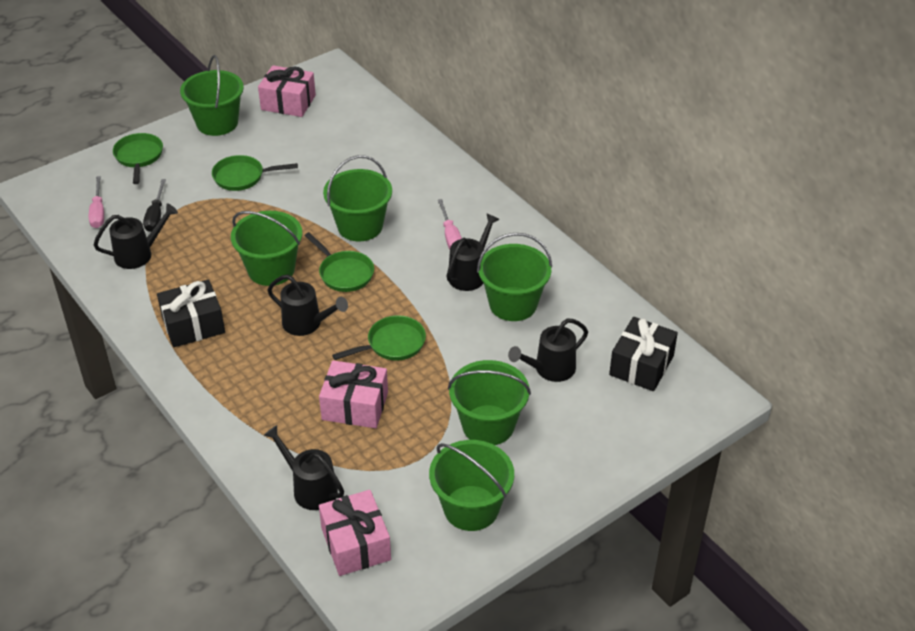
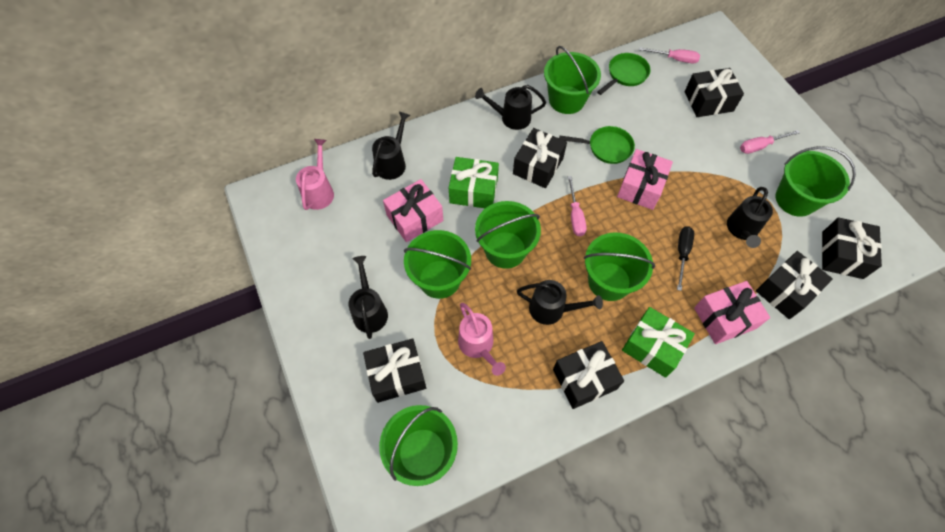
black gift: [157,279,225,347] [609,317,678,391] = 2 -> [363,339,426,403] [513,128,567,188] [553,341,624,409] [685,68,744,117] [756,251,833,319] [822,217,882,279] = 6
green gift: none = 0 -> [449,157,499,208] [622,307,695,378] = 2
green pan: [113,133,163,184] [212,155,298,191] [304,232,374,292] [332,315,426,361] = 4 -> [559,126,635,164] [597,53,650,95] = 2
pink screwdriver: [89,176,104,228] [438,199,462,249] = 2 -> [568,176,587,236] [639,47,700,63] [740,130,800,154] = 3
pink watering can: none = 0 -> [296,139,334,210] [458,303,506,376] = 2

